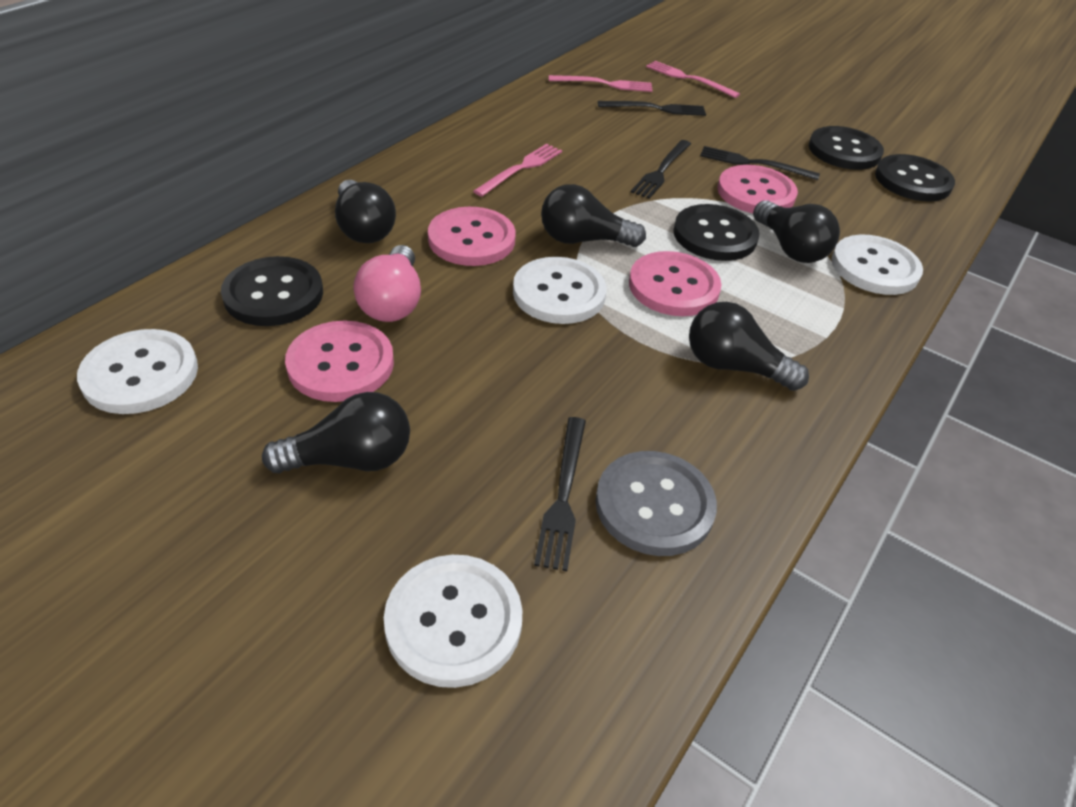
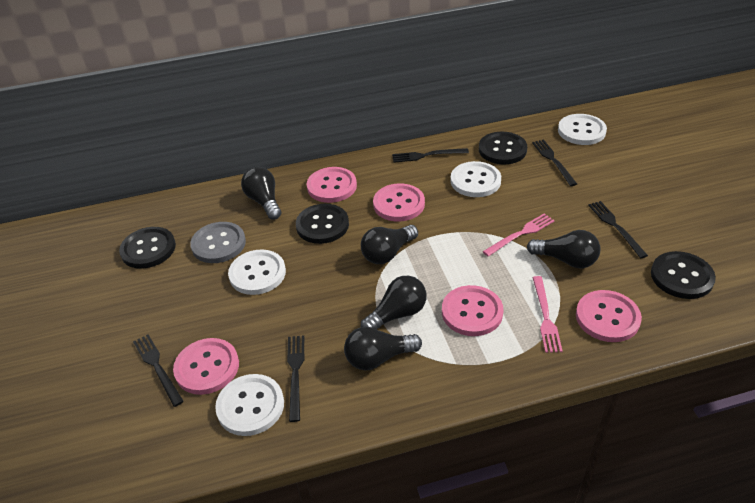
black fork: [534,417,586,571] [598,101,706,116] [631,140,691,199] [700,146,820,180] = 4 -> [133,334,184,407] [287,335,304,422] [392,148,469,163] [532,139,577,186] [588,201,648,258] = 5
pink button: [285,321,394,402] [428,207,515,266] [629,251,721,316] [717,165,798,213] = 4 -> [173,338,239,395] [307,167,357,203] [373,183,425,222] [442,285,503,336] [576,290,642,342] = 5
pink fork: [473,144,562,197] [549,75,653,92] [646,61,740,98] = 3 -> [482,213,555,256] [532,276,563,353] = 2
pink light bulb: [353,245,421,322] = 1 -> none = 0

